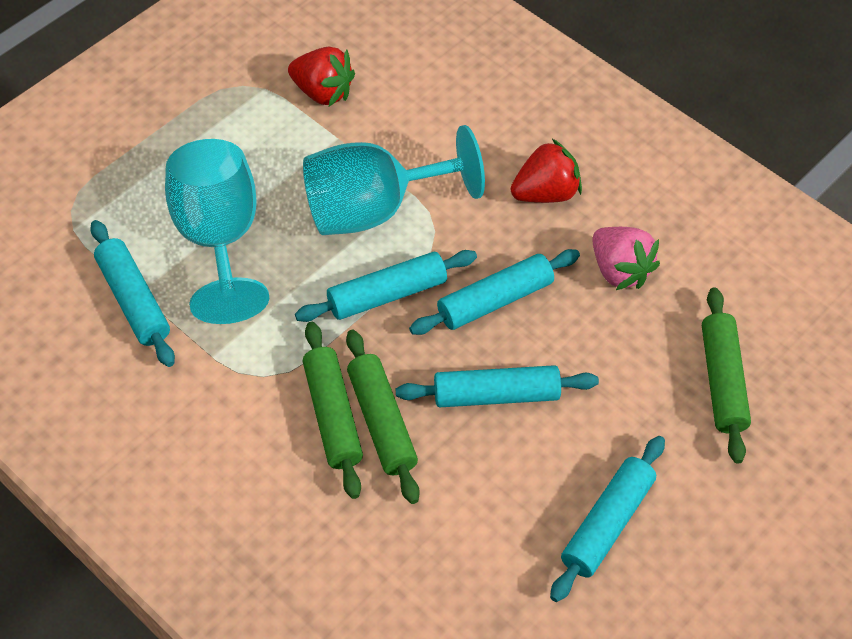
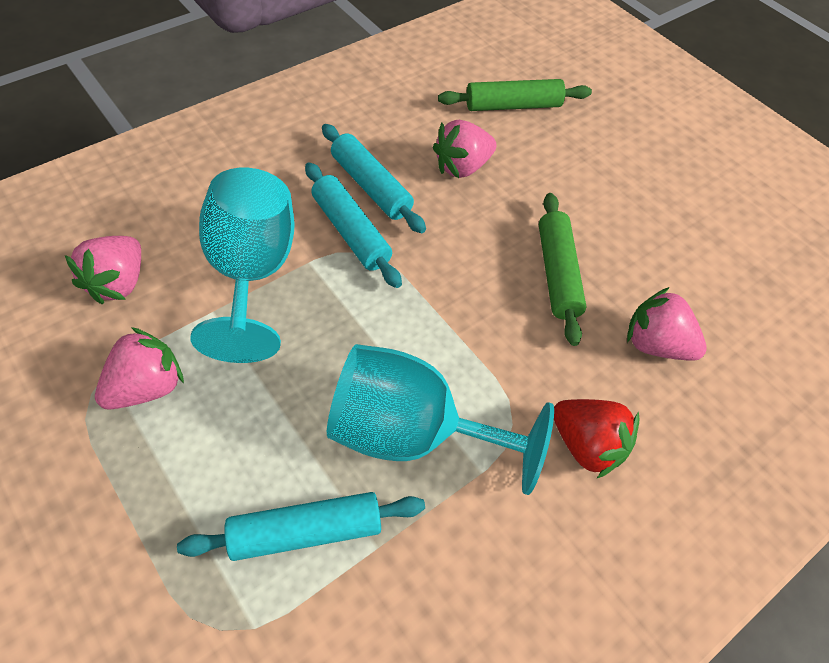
green rolling pin: [303,322,363,499] [346,330,420,504] [702,287,751,464] = 3 -> [438,79,592,111] [539,193,587,346] = 2
pink strawberry: [592,227,660,290] = 1 -> [65,236,141,304] [95,327,184,410] [433,120,496,178] [627,287,707,361] = 4
red strawberry: [288,47,355,106] [511,139,582,203] = 2 -> [554,399,639,479] = 1
turquoise rolling pin: [90,220,175,367] [295,250,477,322] [396,365,599,408] [409,249,580,335] [550,436,665,602] = 5 -> [177,492,425,561] [305,162,402,288] [322,124,426,233] = 3

